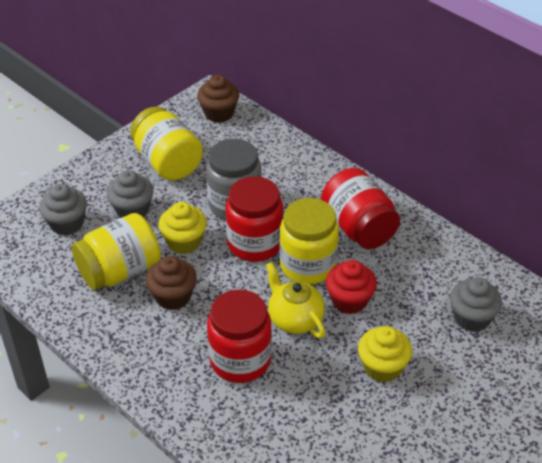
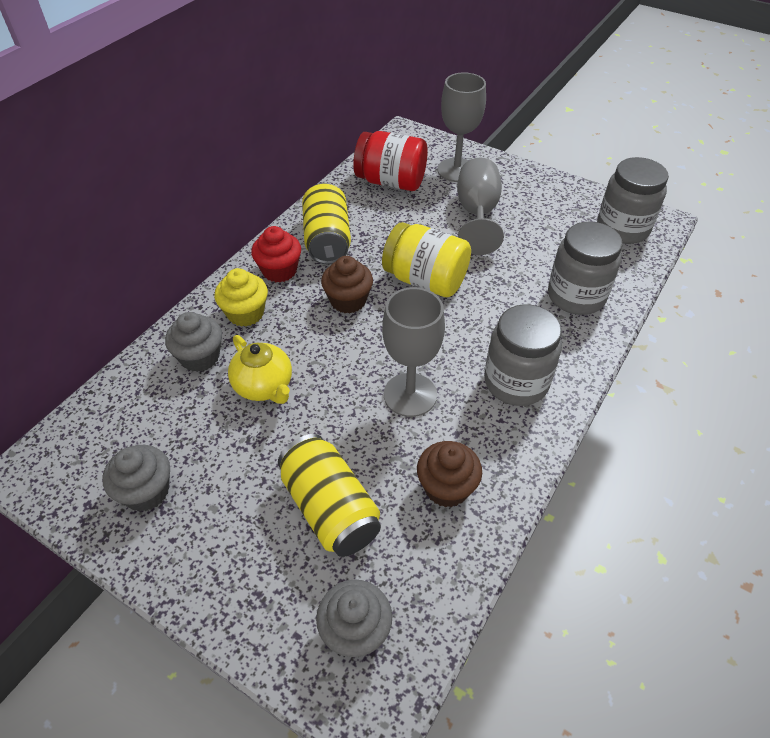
grey goblet: none = 0 -> [382,287,445,417] [437,72,486,182] [457,158,504,255] = 3
grey jar: [206,139,262,220] = 1 -> [484,304,562,406] [548,221,623,315] [597,157,669,244] = 3
red jar: [207,290,272,383] [226,176,283,262] [321,168,400,249] = 3 -> [353,131,428,191] = 1
yellow can: none = 0 -> [278,434,381,557] [302,183,351,265] = 2
yellow cupcake: [158,202,207,254] [358,326,412,382] = 2 -> [214,268,268,327] = 1
yellow jar: [72,213,161,290] [130,106,203,181] [279,198,339,285] = 3 -> [382,222,471,297] = 1

